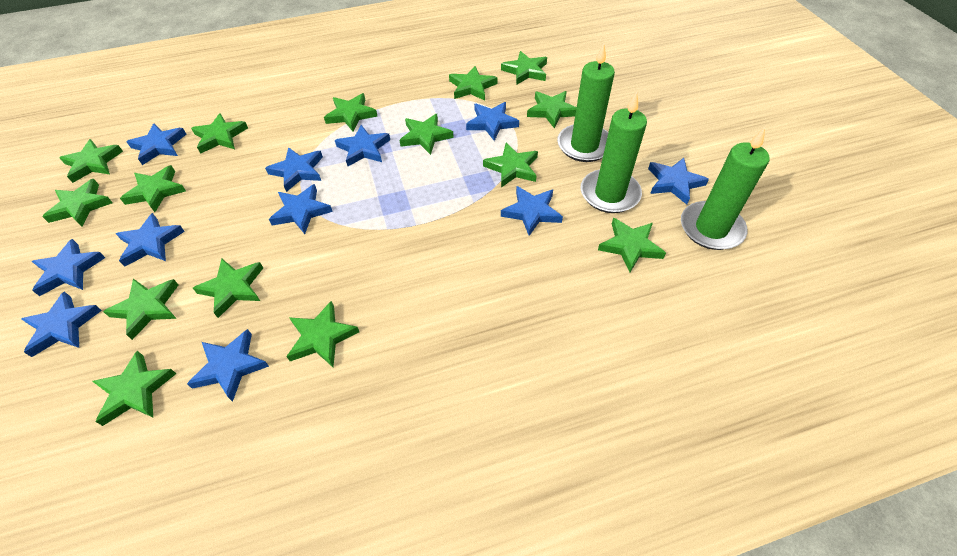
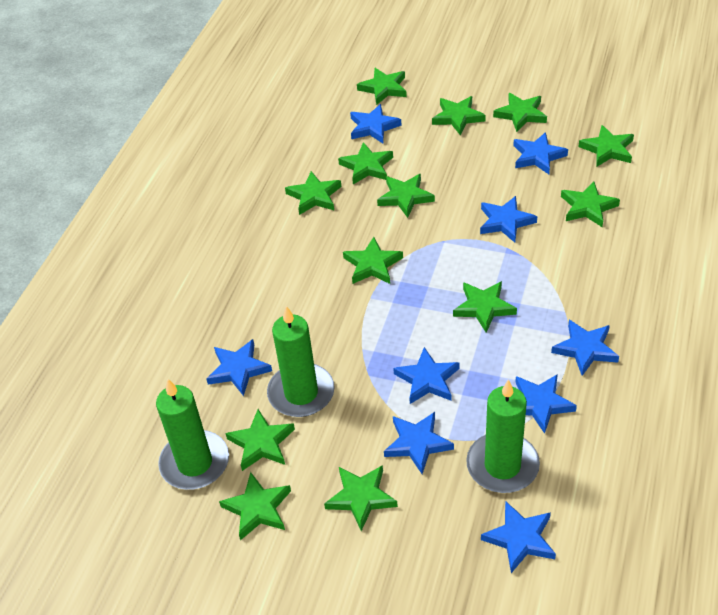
blue star: [21,292,102,357] [32,239,105,296] [116,213,185,267] [127,123,187,165] [187,329,269,402] [265,147,323,192] [269,184,333,234] [335,125,390,166] [466,102,519,141] [501,186,563,236] [648,158,709,205] = 11 -> [206,339,272,396] [350,104,402,143] [384,412,454,474] [393,347,460,404] [480,196,537,243] [481,502,556,573] [513,132,568,174] [515,374,577,434] [551,320,619,376] = 9
green star: [43,179,113,227] [60,139,123,183] [92,351,176,426] [103,279,178,340] [120,165,186,212] [191,113,248,154] [193,259,263,318] [286,301,359,367] [324,93,378,131] [400,114,454,155] [449,66,497,101] [483,143,538,187] [501,51,547,85] [527,91,577,129] [598,218,666,272] = 15 -> [219,472,291,541] [225,409,295,471] [285,171,341,215] [324,465,398,531] [338,142,393,184] [343,237,403,284] [357,68,407,105] [377,174,435,218] [432,96,486,135] [453,281,517,333] [493,93,547,132] [561,181,620,227] [578,125,634,167] = 13

